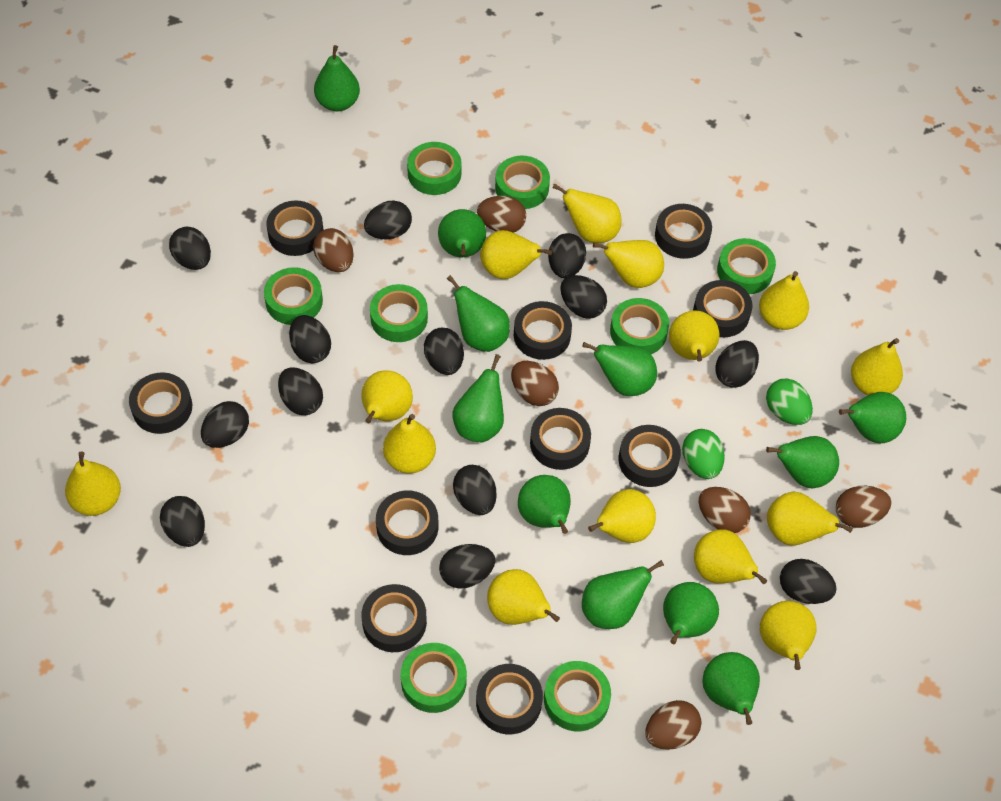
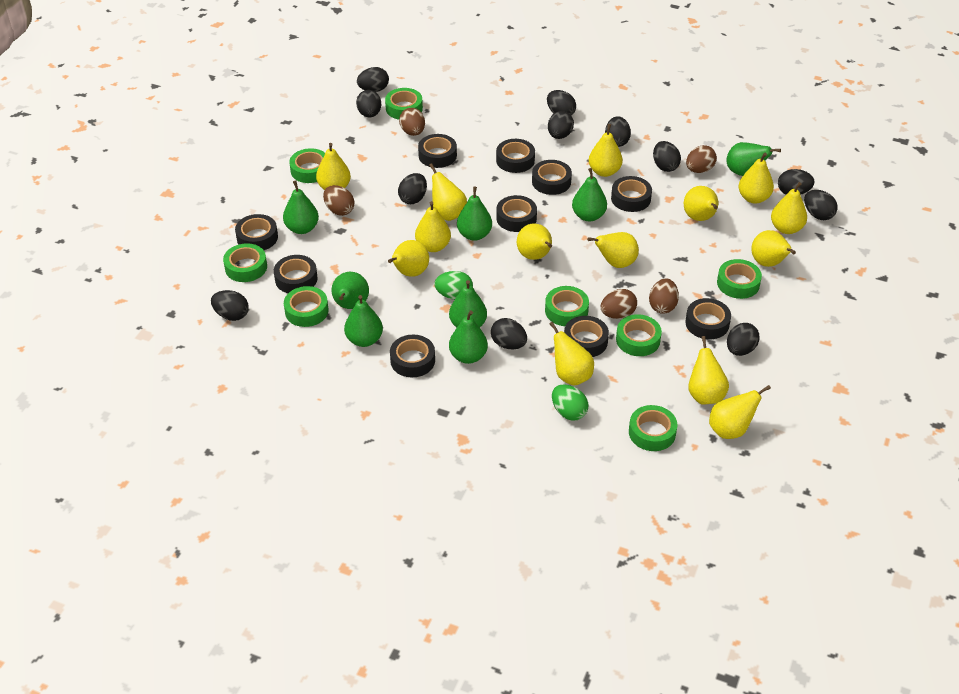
black egg: [160,496,205,547] [169,227,211,270] [201,401,249,448] [278,367,323,415] [289,315,331,363] [364,200,412,239] [424,328,464,375] [439,544,495,589] [453,465,496,515] [548,233,586,278] [560,275,607,319] [715,340,759,388] [780,559,837,604] = 13 -> [211,290,249,321] [356,90,381,117] [357,67,389,92] [398,173,427,204] [491,318,527,349] [547,90,576,116] [548,111,574,139] [605,116,631,147] [653,141,681,172] [727,323,760,356] [778,169,815,195] [804,190,838,220] = 12
brown egg: [313,228,354,272] [477,196,526,233] [511,361,559,406] [645,700,702,750] [699,487,751,533] [836,486,891,528] = 6 -> [323,185,354,216] [399,108,425,136] [601,289,637,319] [649,278,679,314] [686,145,717,173] = 5
green pear: [314,45,360,111] [438,209,486,257] [447,275,510,352] [452,354,504,442] [518,475,571,534] [582,342,657,396] [582,560,664,629] [663,582,719,644] [702,652,760,725] [766,436,839,488] [839,392,906,443] = 11 -> [283,180,319,234] [331,272,369,309] [344,295,383,347] [449,280,487,328] [449,310,488,364] [457,187,492,241] [572,168,607,221] [726,142,781,176] = 8

